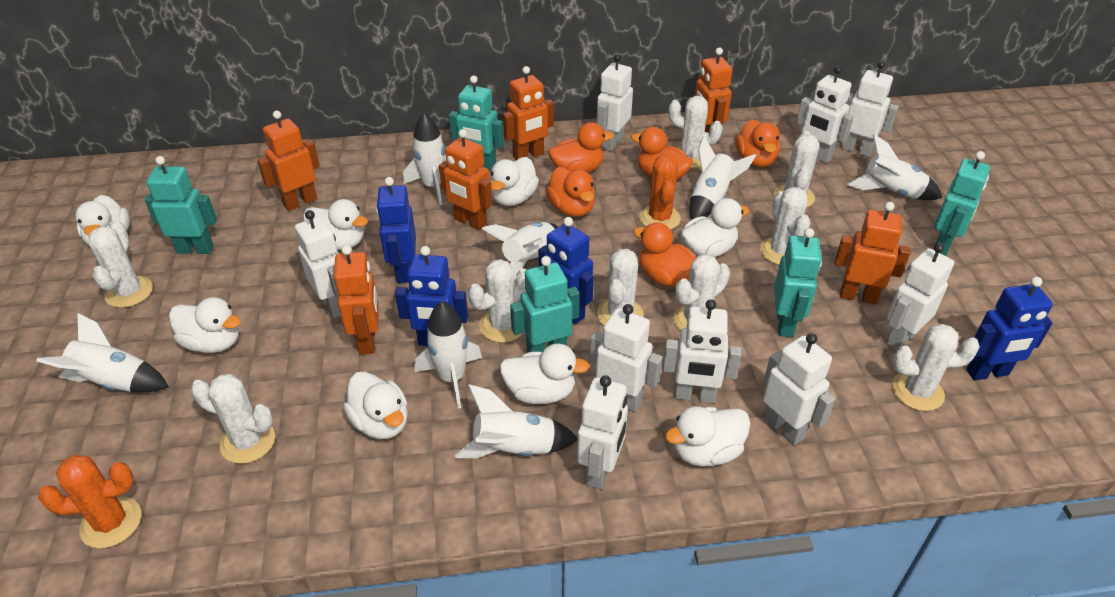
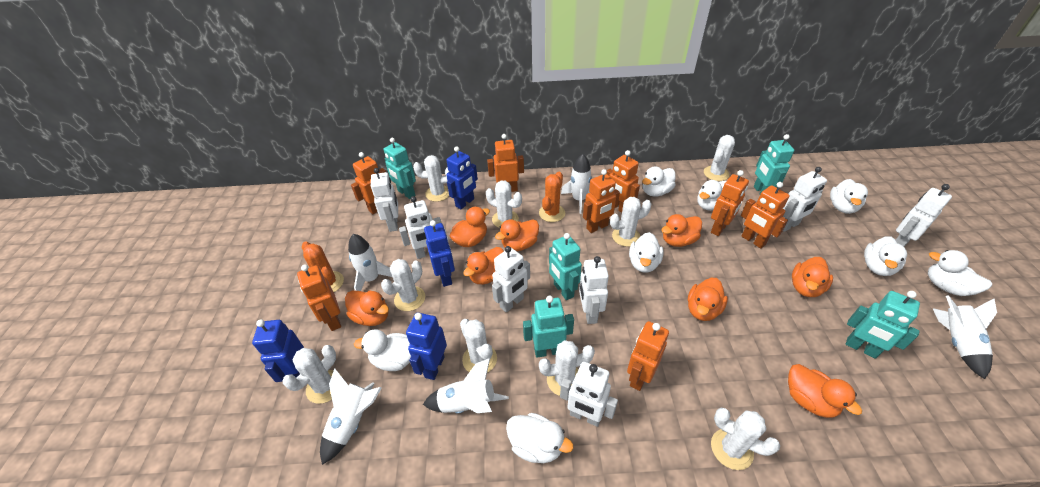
orange duck: [546,167,595,217] [548,122,614,173] [631,127,693,180] [633,222,695,287] [735,119,780,167] = 5 -> [345,290,389,326] [449,207,490,247] [463,247,504,284] [495,219,539,251] [661,214,702,247] [688,278,728,321] [788,364,862,418] [792,257,833,297] = 8
orange robot: [257,110,320,211] [334,245,379,355] [439,129,492,230] [503,66,554,160] [695,47,733,143] [835,202,910,305] = 6 -> [297,264,341,331] [351,152,386,214] [487,134,524,192] [583,169,620,233] [607,150,640,213] [627,321,669,391] [711,170,749,236] [741,182,790,248] = 8
white robot: [295,210,341,318] [577,375,628,490] [590,304,663,412] [597,54,633,151] [663,299,742,403] [763,333,835,446] [796,66,854,163] [840,61,899,157] [886,243,954,350] = 9 -> [371,168,398,232] [399,196,441,259] [492,246,530,312] [560,362,618,427] [579,256,609,324] [783,167,827,232] [896,184,952,247] = 7
white rocket: [36,313,169,392] [403,113,446,205] [415,301,482,409] [454,384,578,458] [482,222,558,280] [690,136,756,220] [847,134,943,200] = 7 -> [320,368,382,465] [348,234,392,291] [423,358,509,413] [561,154,592,214] [933,295,997,379] = 5

